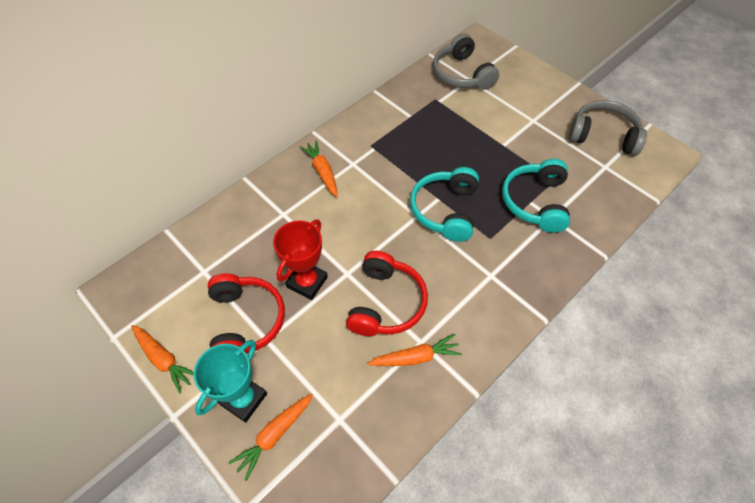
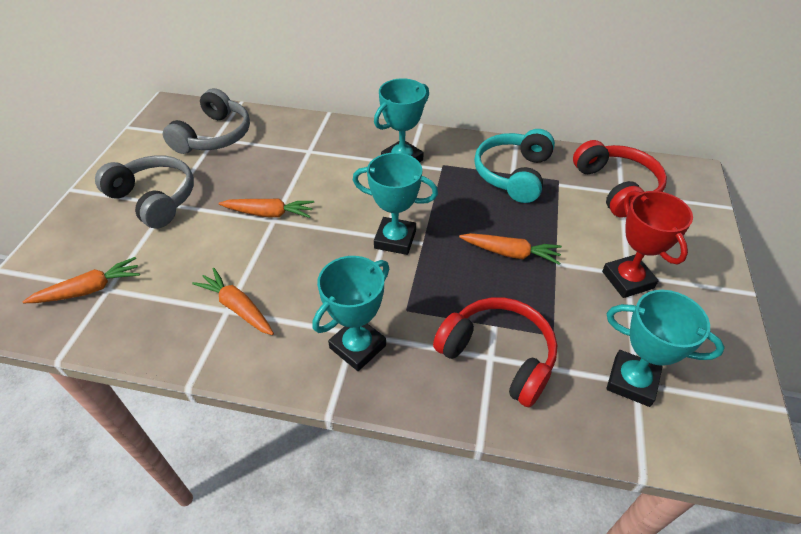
turquoise headphones: [410,167,479,242] [502,159,570,233] = 2 -> [474,129,555,203] = 1
turquoise trophy: [194,340,267,423] = 1 -> [312,256,389,371] [353,153,438,255] [374,78,429,162] [606,290,725,407] = 4

